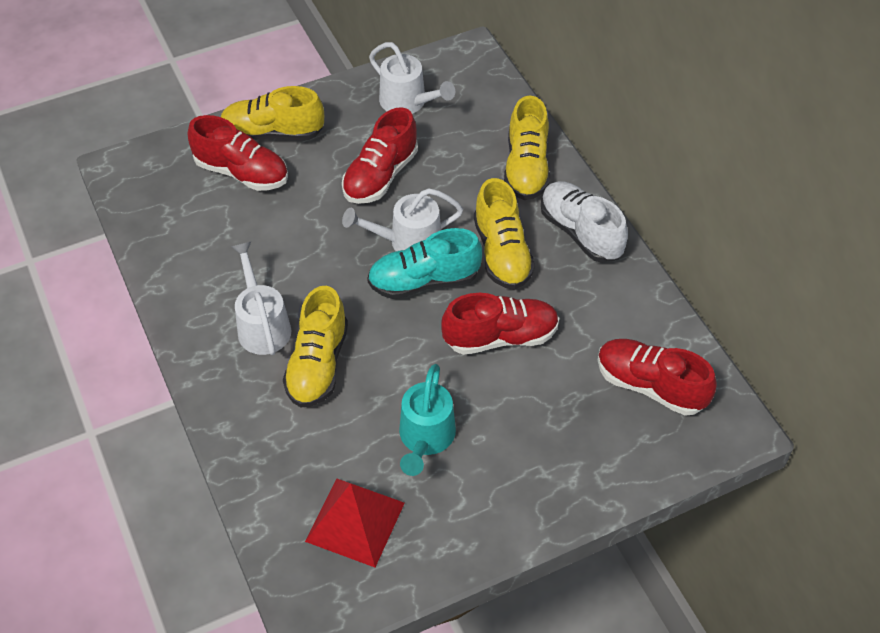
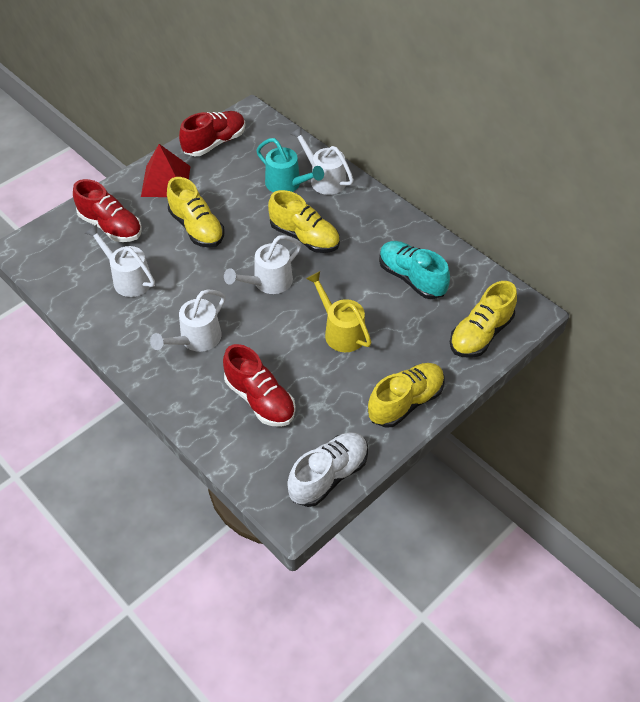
red shoe: [188,115,288,191] [342,107,418,204] [441,293,559,355] [598,339,717,416] = 4 -> [73,179,142,242] [179,111,245,156] [223,344,296,427] = 3
white watering can: [231,242,292,355] [342,188,463,251] [369,42,455,114] = 3 -> [85,224,155,297] [150,290,225,352] [224,235,301,294] [291,127,354,195] = 4
yellow watering can: none = 0 -> [306,271,372,352] = 1

